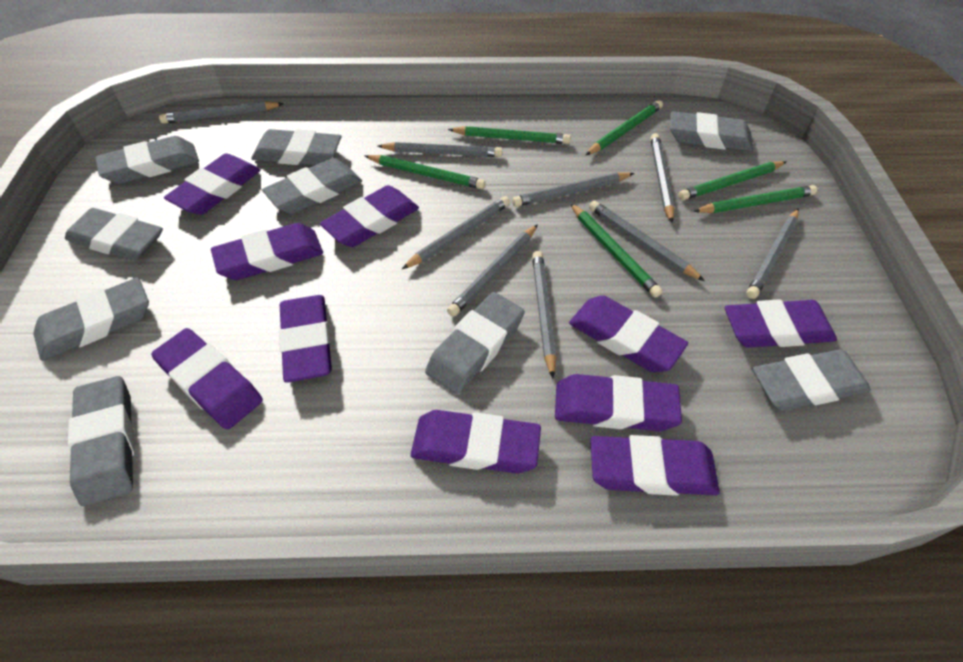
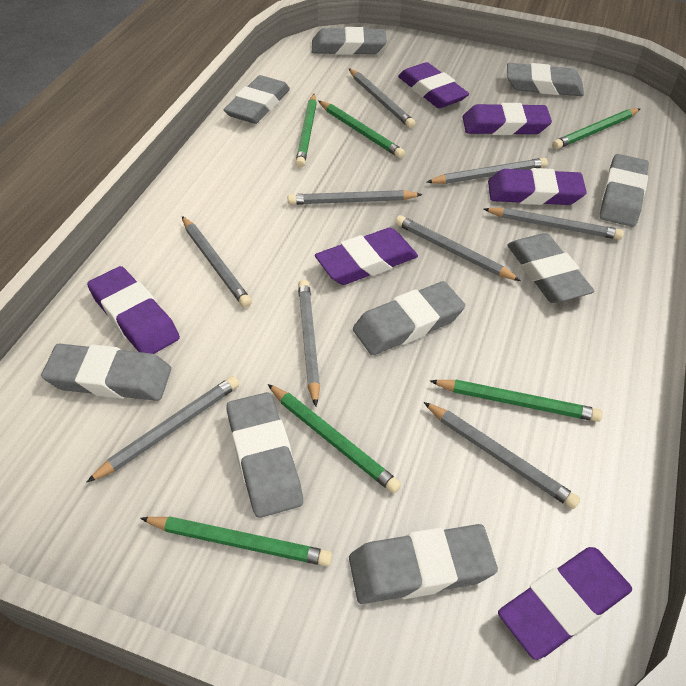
purple eraser: [151,328,263,429] [164,154,261,215] [211,223,323,280] [279,295,332,383] [320,185,419,247] [411,410,541,473] [555,374,682,431] [569,295,688,372] [590,435,720,496] [725,299,837,348] = 10 -> [87,266,180,354] [315,228,418,285] [398,62,469,108] [463,103,552,135] [488,168,587,205] [498,547,632,660] = 6

